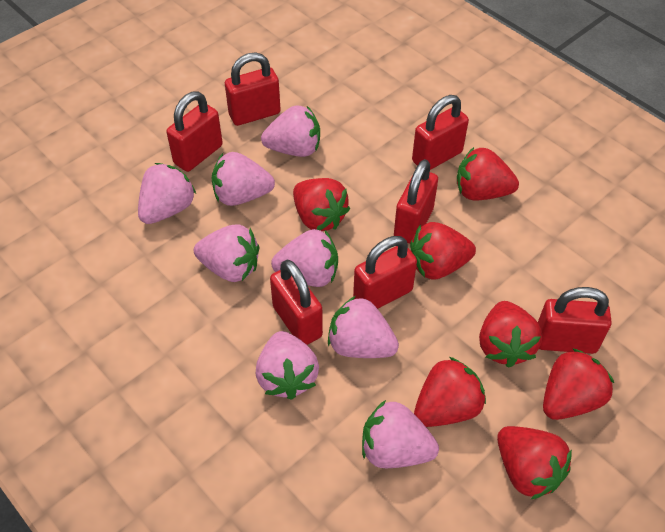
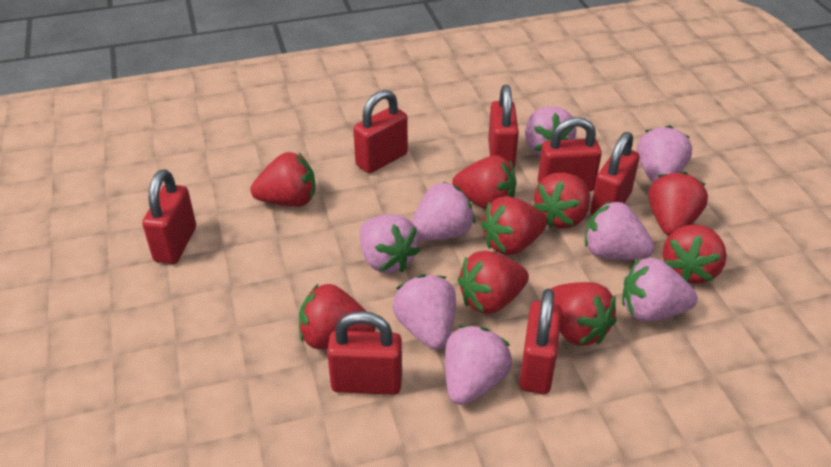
red strawberry: [293,178,350,231] [410,222,476,280] [414,357,486,427] [457,147,519,201] [479,301,542,368] [497,426,572,500] [543,348,614,420] = 7 -> [250,152,315,207] [299,284,375,349] [452,155,517,209] [458,251,529,314] [481,196,547,255] [533,172,590,228] [551,282,617,346] [649,171,708,236] [663,224,727,284] = 9

